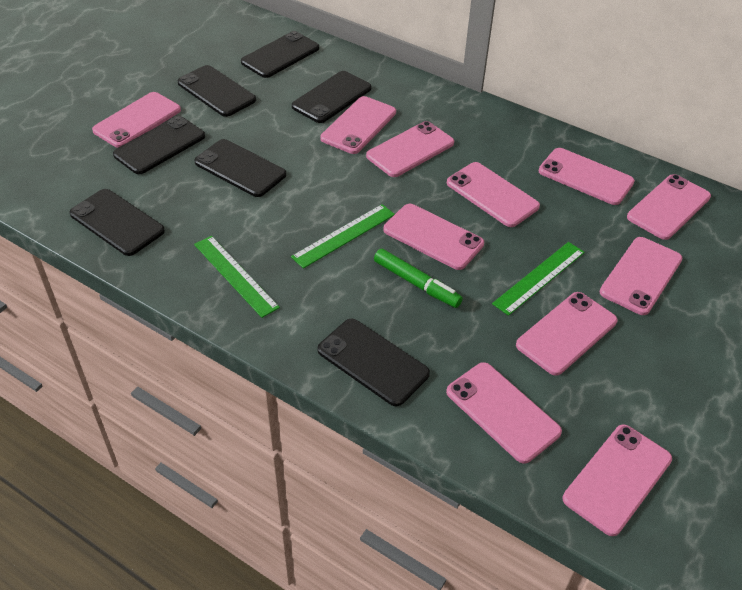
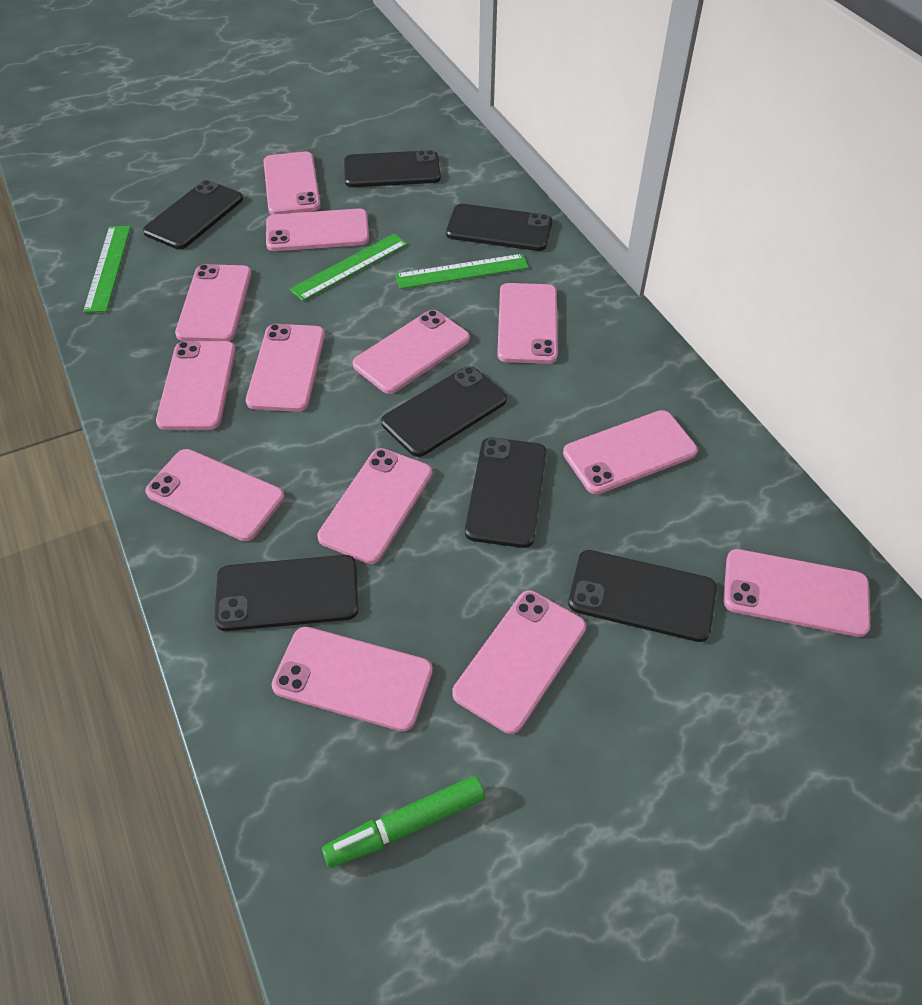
pink phone: [92,92,181,148] [320,96,396,154] [366,121,454,177] [383,204,484,270] [446,362,562,464] [447,162,540,227] [516,292,617,376] [539,148,635,205] [563,424,672,536] [599,237,682,315] [627,174,711,240] = 11 -> [145,449,284,541] [156,341,236,430] [175,264,252,341] [246,324,325,412] [263,152,321,215] [266,209,369,251] [271,627,433,732] [317,448,432,564] [352,310,470,394] [452,591,586,734] [497,283,558,364] [563,410,697,494] [723,549,870,637] = 13

